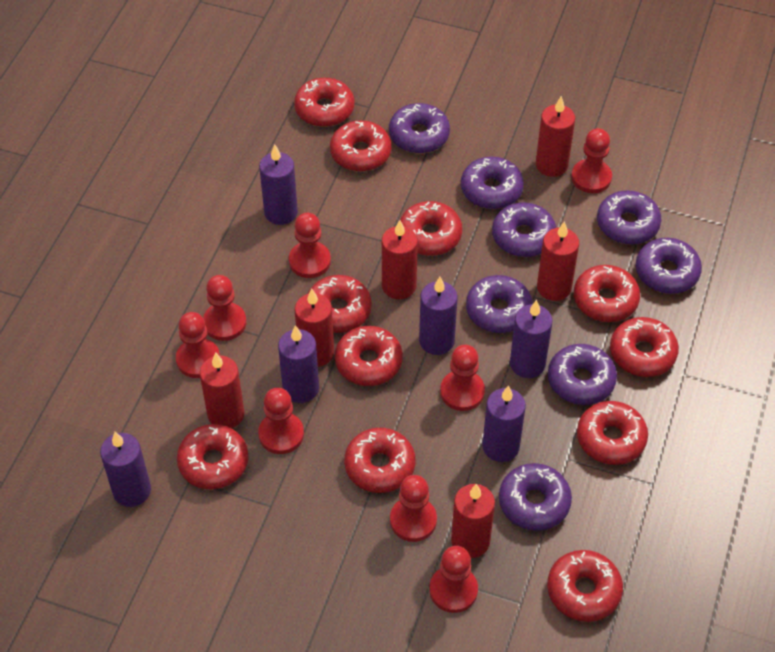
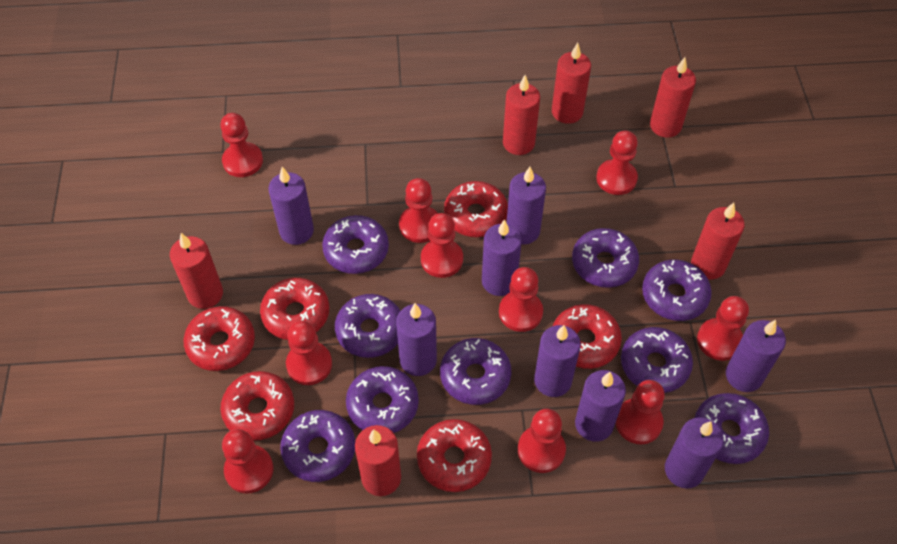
purple candle: [100,432,151,507] [259,145,298,225] [278,325,319,403] [419,277,458,355] [482,385,526,462] [510,300,553,378] = 6 -> [268,167,314,245] [396,303,437,376] [482,219,522,296] [507,167,546,245] [534,325,581,397] [575,370,626,442] [665,417,724,489] [726,320,786,392] = 8
purple donut: [389,103,450,153] [461,156,524,209] [466,275,533,333] [492,202,556,257] [499,463,572,531] [548,344,617,405] [597,190,662,245] [635,238,702,294] = 8 -> [280,410,355,482] [322,215,389,274] [335,294,401,358] [346,366,419,433] [440,338,511,405] [572,228,639,288] [621,327,693,393] [642,260,712,321] [695,393,769,464] = 9
red donut: [177,424,248,489] [294,78,354,127] [308,275,372,333] [330,121,391,172] [335,326,403,386] [344,428,415,493] [400,201,462,256] [547,550,623,622] [574,265,640,322] [577,401,648,465] [610,317,679,377] = 11 -> [184,306,255,371] [220,371,294,441] [260,278,329,340] [417,419,492,492] [444,181,508,237] [553,304,622,369] = 6
red pawn: [176,312,220,378] [203,275,246,341] [258,388,304,454] [289,213,331,278] [390,475,437,542] [429,546,478,613] [440,345,485,411] [571,128,612,193] = 8 -> [220,113,263,177] [222,429,273,494] [286,320,332,385] [399,178,438,243] [421,213,463,278] [499,267,543,332] [518,409,566,473] [596,130,638,195] [615,380,665,444] [697,296,749,361] = 10

